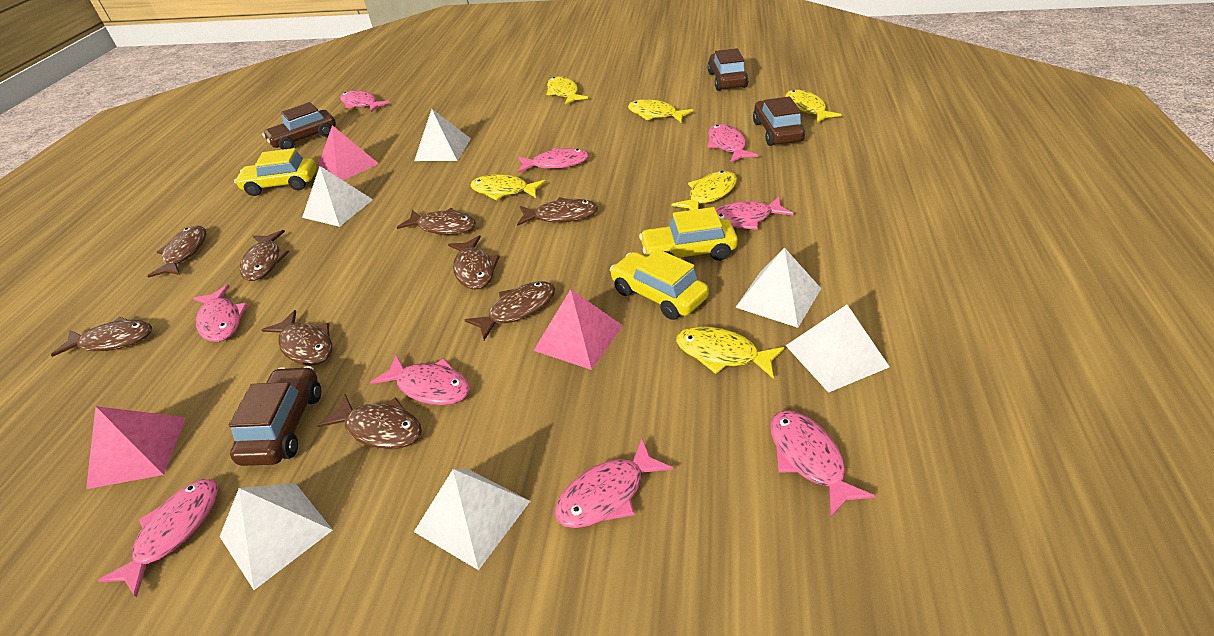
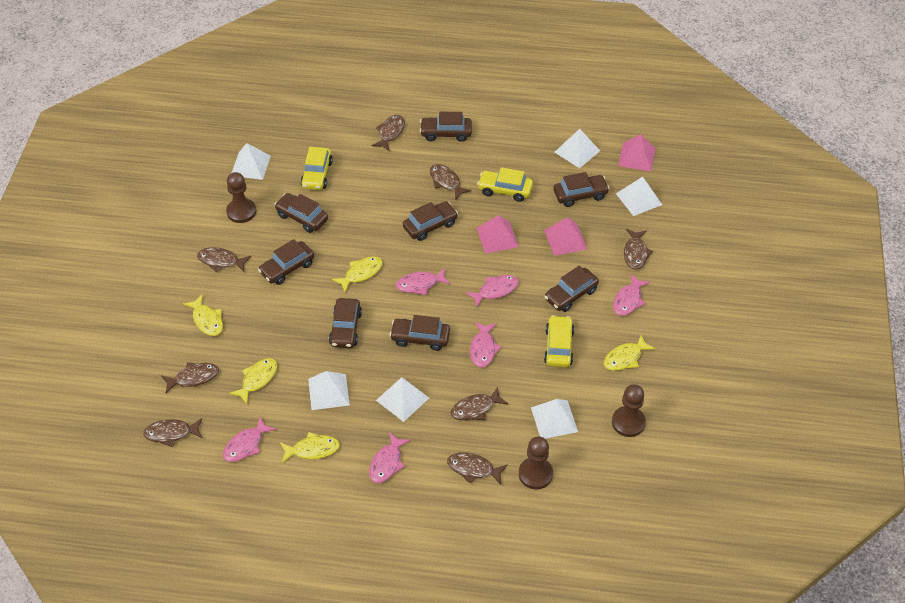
brown car: [229,366,321,466] [262,102,336,150] [708,48,749,91] [753,96,805,146] = 4 -> [258,239,314,285] [274,193,328,233] [329,298,362,348] [390,315,450,351] [403,201,458,241] [420,112,472,142] [544,266,599,312] [553,172,610,207] = 8
brown fish: [51,317,152,357] [147,226,206,278] [240,230,289,281] [262,310,332,366] [317,394,422,450] [397,208,476,235] [448,235,500,290] [465,281,555,340] [517,197,598,226] = 9 -> [143,418,202,447] [161,362,219,393] [197,247,251,272] [371,115,405,151] [430,164,472,200] [447,452,508,484] [451,387,508,420] [624,229,653,270] = 8
brown pawn: none = 0 -> [226,172,256,223] [519,437,553,489] [612,384,646,437] = 3
pink fish: [97,479,218,598] [193,285,248,342] [340,90,390,112] [370,355,470,405] [518,148,589,173] [555,438,673,528] [707,124,758,163] [716,196,794,230] [771,410,875,518] = 9 -> [223,417,276,462] [369,432,411,483] [396,268,451,295] [466,275,519,308] [470,322,501,367] [613,274,650,316] = 6
yellow fish: [470,174,546,200] [546,76,588,105] [628,99,693,123] [672,171,737,210] [676,326,785,379] [785,90,842,123] = 6 -> [183,295,223,336] [229,358,277,404] [280,432,340,463] [332,257,382,292] [604,335,656,371] = 5

